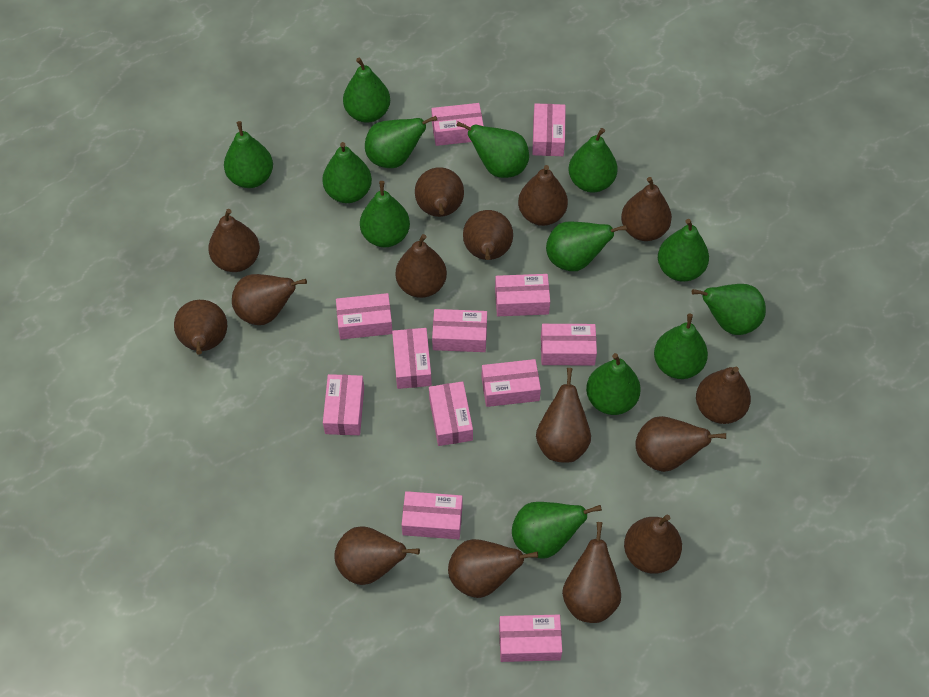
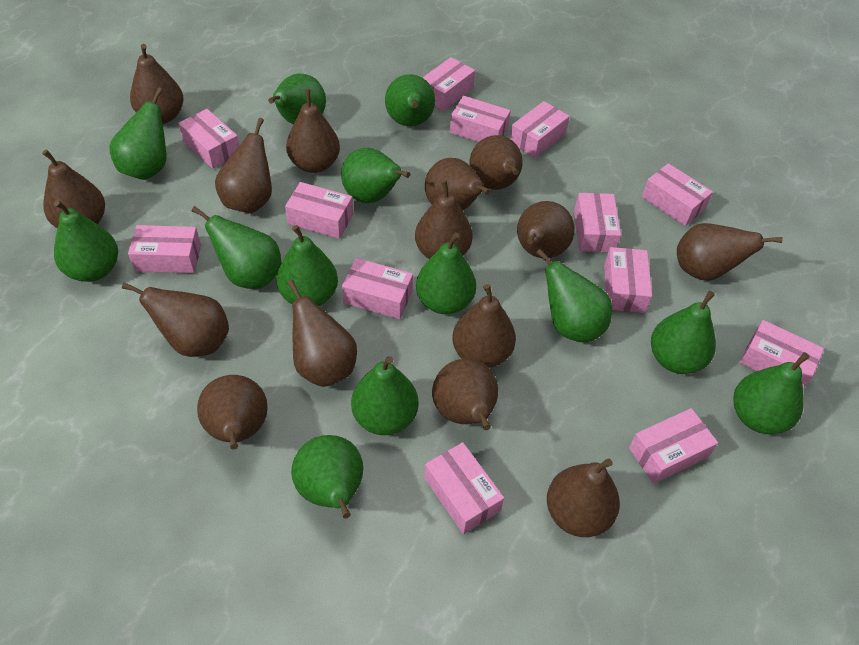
pink box: [323,374,364,435] [336,293,392,339] [392,328,432,389] [402,491,463,539] [429,381,473,446] [431,103,484,146] [432,309,487,352] [482,359,541,407] [495,274,550,316] [499,615,562,662] [532,103,566,156] [541,324,597,366] = 12 -> [128,225,201,273] [178,109,239,169] [285,182,353,239] [342,258,413,319] [423,57,475,111] [424,442,504,534] [450,96,511,142] [510,101,570,158] [574,193,621,252] [604,247,652,313] [629,408,718,484] [642,163,713,226] [740,320,824,388] = 13

